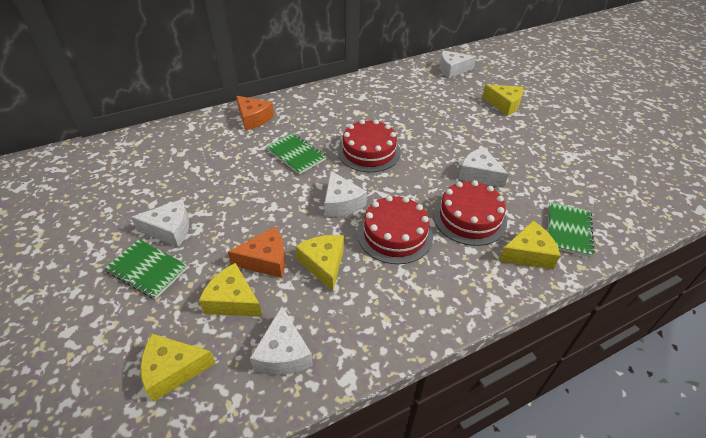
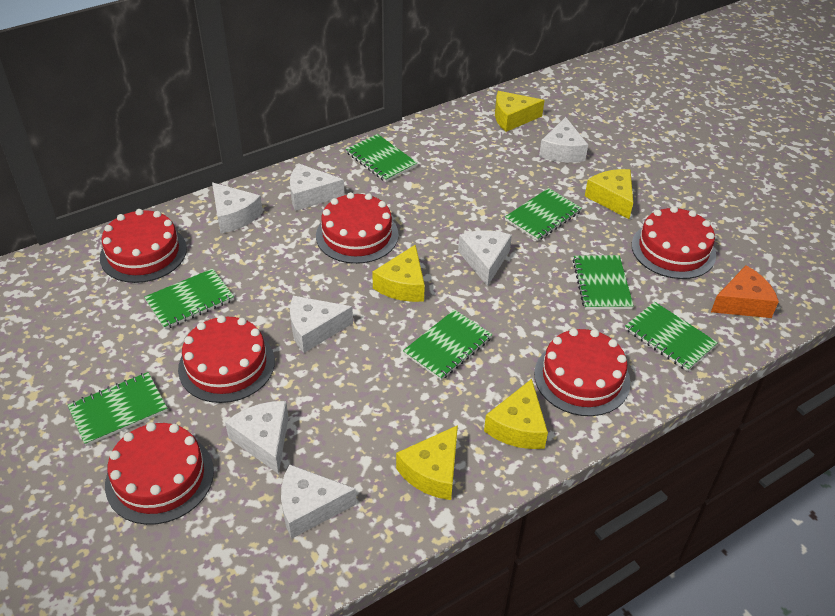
green notebook: [104,239,188,299] [266,133,327,174] [548,202,594,257] = 3 -> [68,372,167,446] [144,269,234,329] [346,134,417,182] [403,309,493,380] [505,188,582,241] [573,255,634,310] [625,302,718,371] = 7
orange cheese: [228,227,286,278] [236,96,274,130] = 2 -> [711,265,779,318] = 1
red cake: [338,119,401,172] [357,195,433,264] [433,180,507,246] = 3 -> [100,209,187,283] [105,422,214,525] [178,315,275,403] [316,192,399,264] [534,328,631,416] [632,206,716,279] = 6
white cheese: [131,199,189,247] [250,306,313,375] [324,171,367,217] [440,50,476,78] [458,147,509,188] = 5 -> [212,183,263,233] [225,401,288,474] [281,464,356,539] [290,163,345,211] [290,296,353,353] [458,231,512,286] [539,117,588,162] = 7

